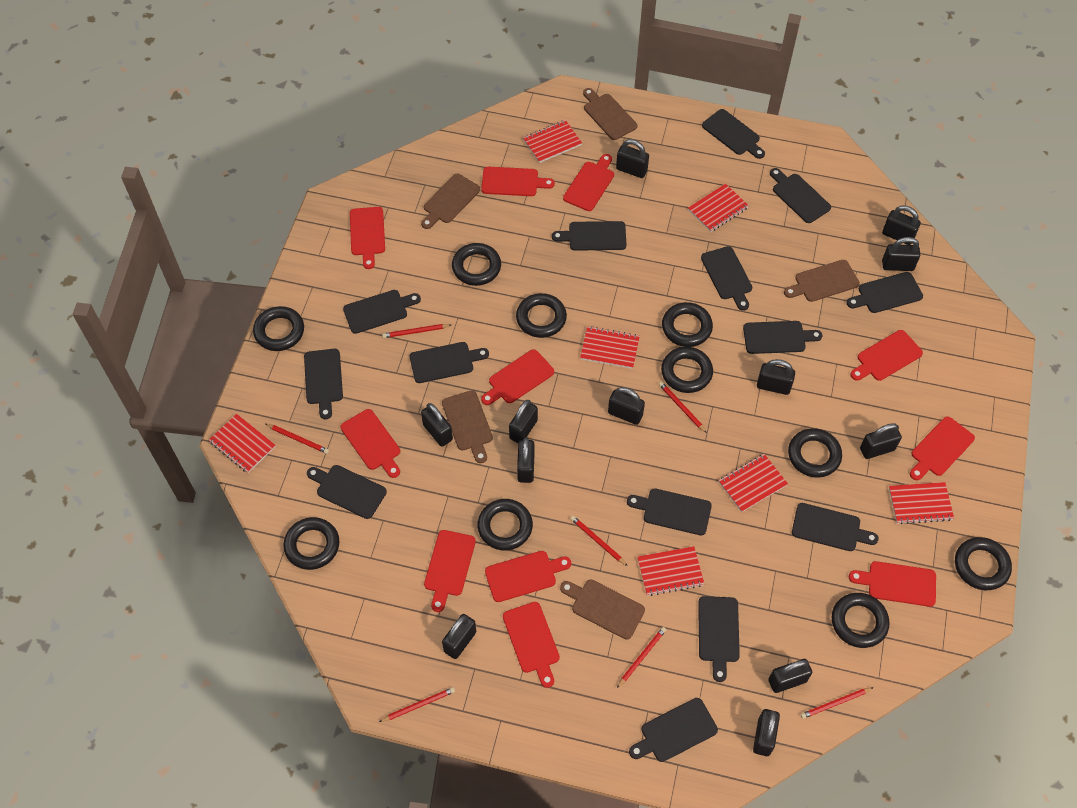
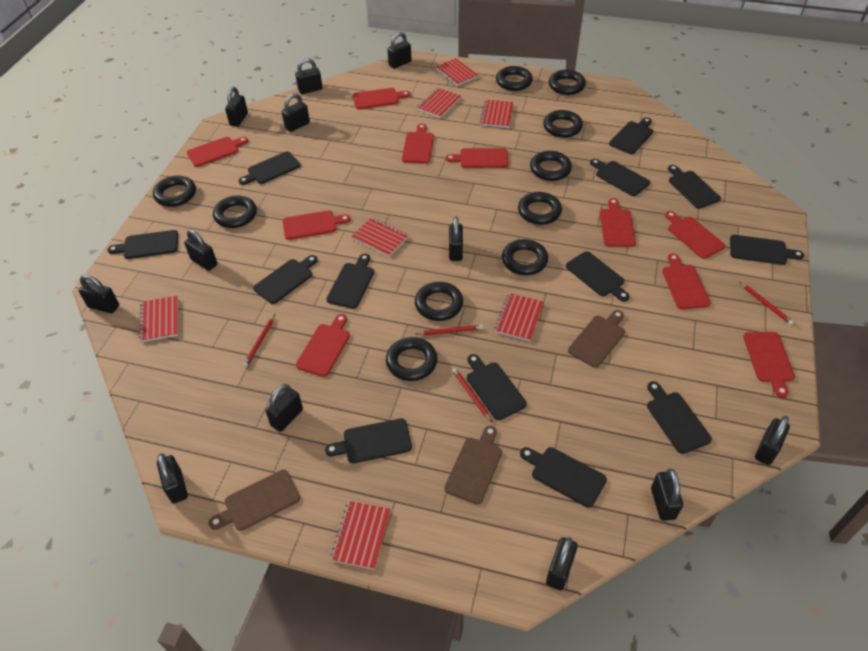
black cutting board: [304,349,343,419] [307,465,387,519] [343,290,421,334] [410,342,489,383] [552,221,627,251] [627,488,712,535] [629,698,718,762] [698,596,740,682] [701,246,752,311] [702,109,765,159] [743,321,822,354] [770,168,831,223] [792,503,878,551] [847,272,923,313] = 14 -> [107,230,178,259] [239,151,301,185] [253,255,318,304] [325,418,412,463] [326,254,374,309] [467,354,527,420] [520,447,607,508] [566,251,629,301] [590,159,650,196] [609,118,653,154] [647,381,712,454] [668,165,721,209] [730,235,804,265] = 13
brown cutting board: [421,174,480,229] [442,390,493,463] [560,580,645,640] [583,88,637,140] [784,260,860,302] = 5 -> [209,470,300,531] [444,426,502,504] [568,310,625,368] = 3
red cutting board: [341,409,400,478] [350,207,385,269] [424,530,476,612] [481,167,555,196] [481,349,554,405] [485,551,571,602] [503,602,560,688] [563,154,614,211] [849,561,936,607] [850,330,923,381] [910,416,975,480] = 11 -> [187,137,248,167] [282,210,350,240] [296,314,350,377] [353,88,410,109] [402,124,434,164] [446,148,508,168] [600,198,636,247] [662,253,711,309] [665,211,725,259] [743,332,795,398] = 10
red pencil: [266,424,329,454] [379,687,455,722] [382,324,451,338] [570,516,628,566] [617,627,666,688] [659,382,707,433] [801,687,874,719] = 7 -> [243,315,275,367] [416,325,483,335] [452,368,492,422] [739,282,794,325] = 4

